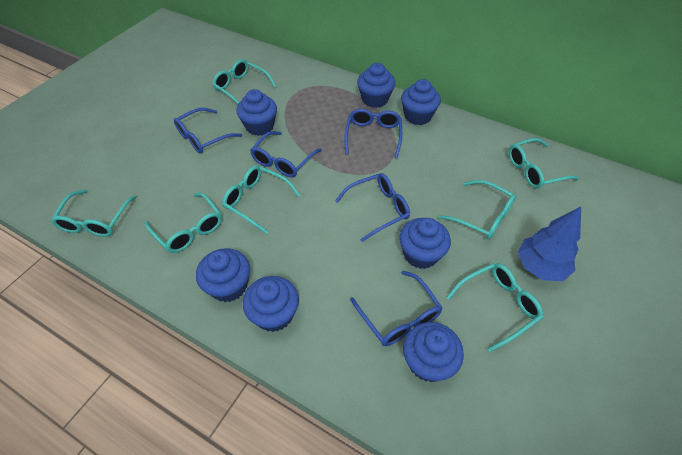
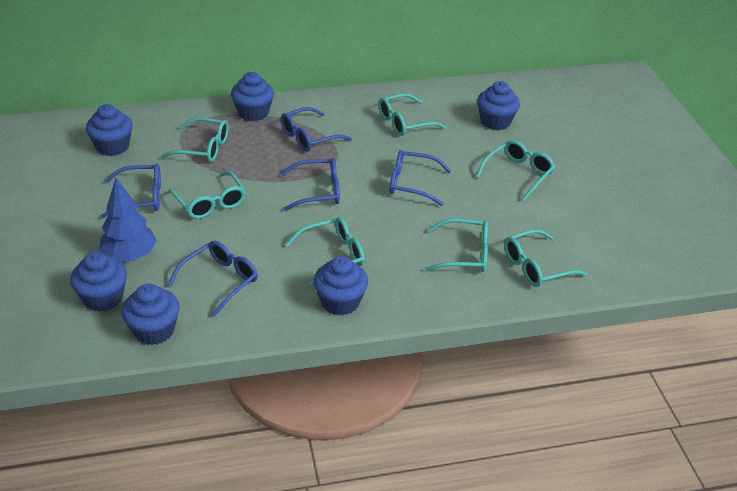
blue cupcake: [196,248,250,302] [237,89,277,136] [243,276,299,332] [357,63,395,108] [399,218,451,269] [401,79,441,125] [403,322,464,382] = 7 -> [70,252,127,312] [86,104,133,156] [122,284,180,345] [231,72,274,121] [314,256,368,316] [477,81,520,130] = 6

